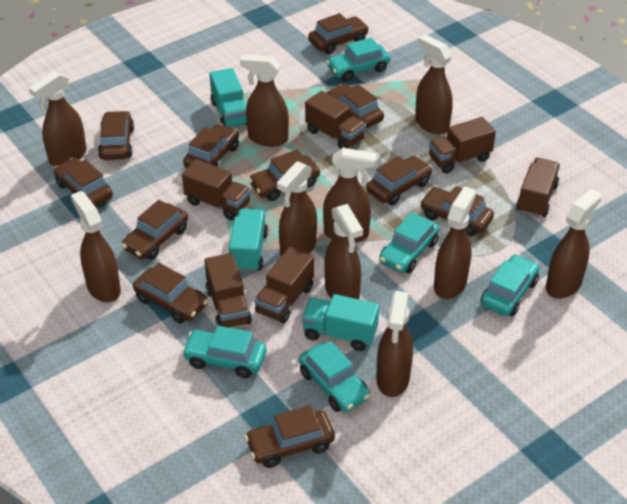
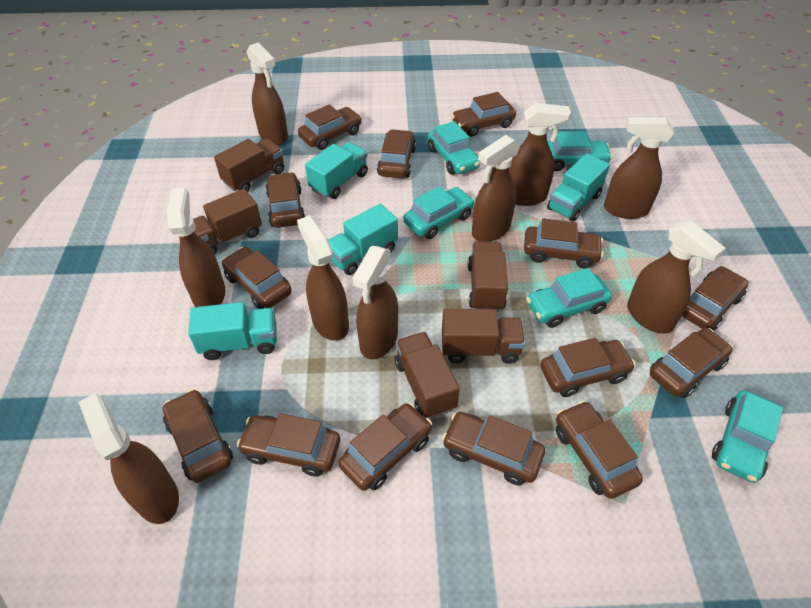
brown car: [54,158,113,207] [98,111,134,160] [121,200,188,260] [133,263,208,323] [183,124,239,168] [245,405,335,468] [248,149,320,201] [308,13,369,54] [326,83,384,129] [366,156,432,205] [420,186,494,236] = 11 -> [163,389,233,483] [222,247,292,309] [237,413,340,477] [266,172,305,228] [298,104,362,150] [338,403,432,491] [377,129,416,178] [442,412,545,486] [451,92,516,136] [524,218,604,268] [540,338,636,397] [556,401,643,499] [650,328,733,398] [682,266,749,331] = 14
brown spray bottle: [29,71,87,166] [71,191,121,302] [240,54,289,147] [277,161,317,256] [323,148,376,243] [325,204,363,299] [376,291,413,397] [415,34,453,134] [434,186,476,299] [546,189,602,299] = 10 -> [79,393,179,524] [167,187,225,307] [247,42,288,145] [297,216,349,341] [353,246,398,359] [472,135,521,242] [509,103,571,206] [604,117,674,219] [627,221,726,334] = 9
brown truck: [182,159,251,220] [204,253,252,328] [254,247,314,324] [305,91,366,149] [429,117,496,174] [516,158,560,217] = 6 -> [193,189,262,255] [214,139,284,192] [395,332,460,418] [442,309,525,364] [467,241,508,312] = 5
turquoise truck: [210,68,247,127] [229,209,268,272] [302,294,379,351] = 3 -> [188,302,277,360] [305,142,368,199] [328,204,398,275] [547,153,610,222] = 4

